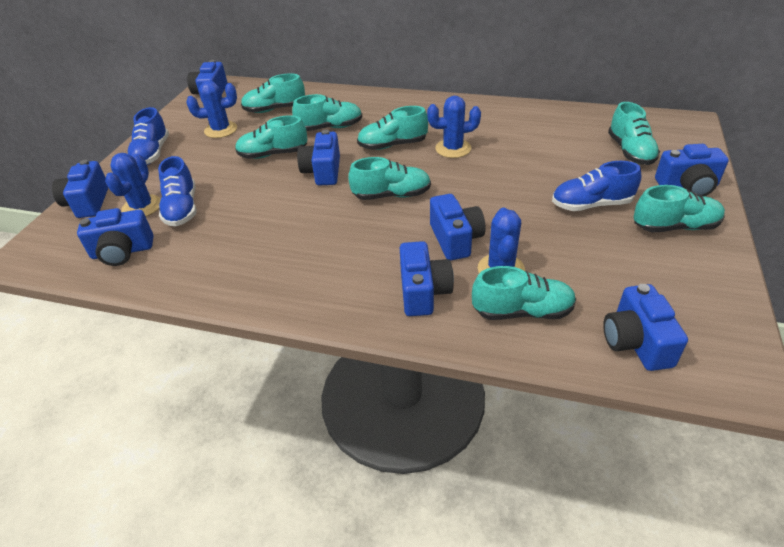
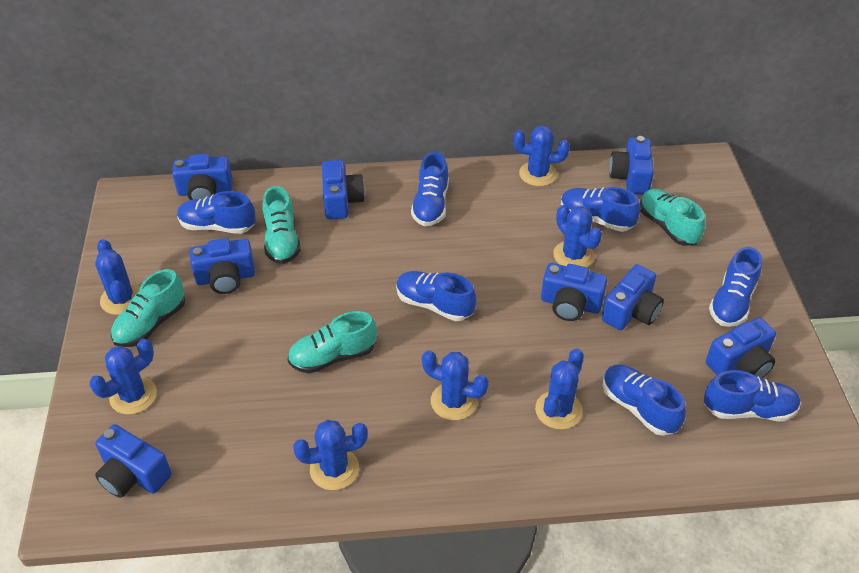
blue cactus: [105,153,161,216] [186,80,237,138] [427,96,481,158] [478,208,525,273] = 4 -> [89,339,157,415] [95,239,140,315] [293,420,368,490] [422,350,489,420] [513,125,570,186] [535,348,584,430] [553,205,602,267] = 7
blue shoe: [128,107,169,165] [158,156,197,226] [552,161,641,211] = 3 -> [177,191,256,234] [396,271,477,321] [411,152,449,226] [561,187,640,232] [603,365,686,436] [704,370,801,421] [709,247,762,327] = 7
turquoise shoe: [235,115,307,159] [241,74,305,113] [292,94,362,131] [348,157,431,200] [357,106,428,150] [472,266,576,320] [608,102,660,165] [633,185,725,232] = 8 -> [111,269,185,347] [262,186,301,264] [288,311,377,374] [640,189,705,246] = 4

